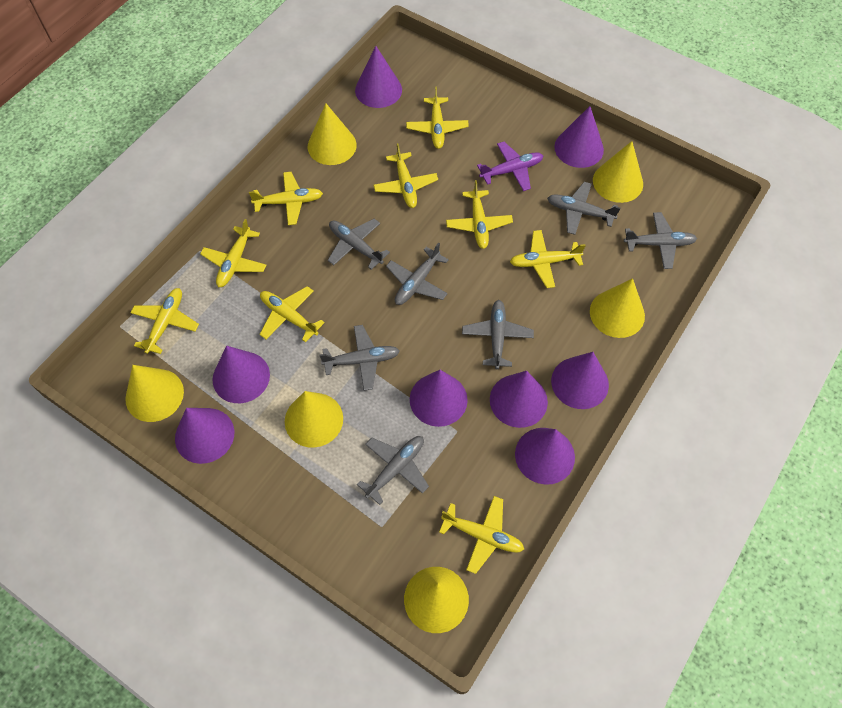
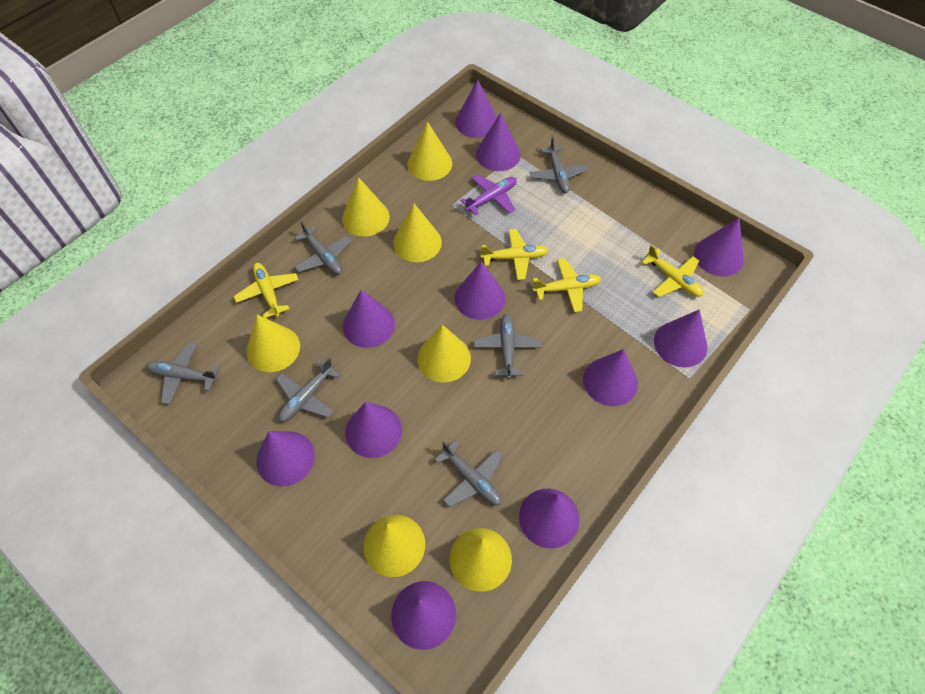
grey plane: [319,325,400,391] [328,219,390,270] [357,436,429,505] [386,243,449,305] [462,300,534,369] [547,182,620,235] [624,212,697,269] = 7 -> [146,342,220,405] [276,358,341,422] [294,221,352,275] [435,440,503,507] [474,314,542,379] [530,137,588,193] = 6
purple cone: [175,408,234,464] [212,346,270,403] [355,46,402,108] [410,370,468,427] [490,371,548,428] [515,428,575,485] [551,352,609,409] [554,106,604,168] = 8 -> [256,431,315,486] [343,290,395,348] [345,402,402,458] [391,581,456,650] [455,80,497,138] [455,261,505,320] [476,113,521,171] [519,489,580,548] [583,349,638,406] [654,309,707,367] [694,218,744,277] = 11
yellow cone: [125,365,184,422] [285,391,343,448] [308,104,357,165] [404,567,469,633] [590,278,645,338] [593,141,643,203] = 6 -> [247,314,300,372] [342,177,390,237] [364,515,425,577] [393,204,442,262] [407,122,452,181] [417,325,471,382] [450,528,512,592] = 7
yellow plane: [130,288,199,354] [200,219,266,287] [249,172,323,225] [259,286,325,342] [373,143,438,208] [406,86,469,149] [439,496,524,574] [446,180,513,249] [510,230,586,288] = 9 -> [234,263,299,318] [480,229,549,280] [533,258,601,312] [642,245,703,297] = 4

